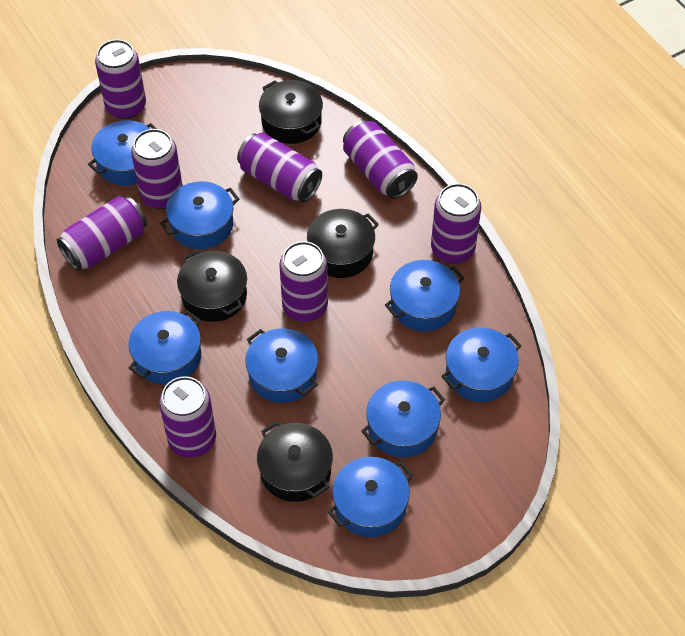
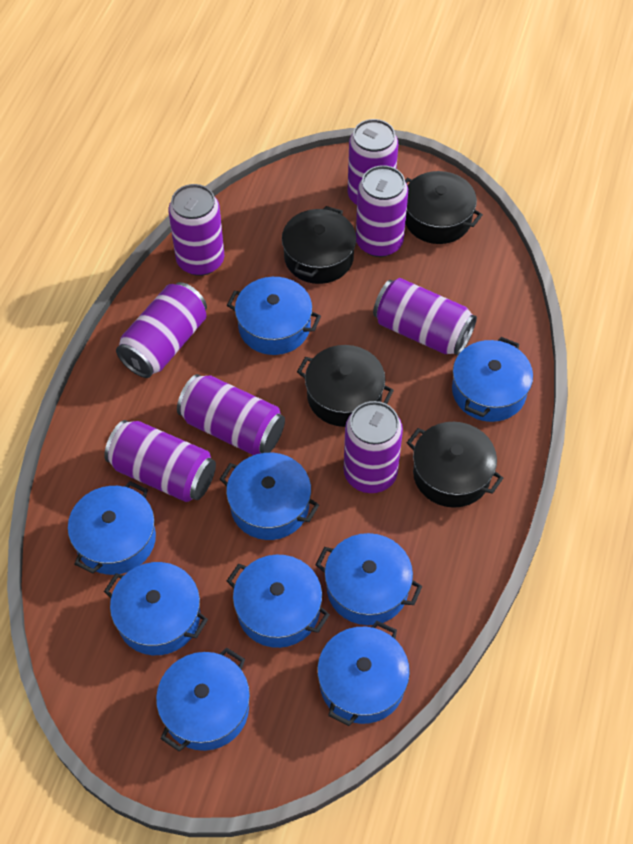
blue pot: [88,120,157,186] [128,311,201,385] [160,181,239,250] [245,328,318,403] [328,457,413,537] [361,380,445,458] [385,260,464,332] [441,328,522,402] = 8 -> [68,481,156,575] [104,562,208,655] [156,647,250,751] [219,453,319,540] [227,277,321,355] [227,555,330,648] [316,533,422,625] [317,621,410,726] [452,337,533,422] = 9

